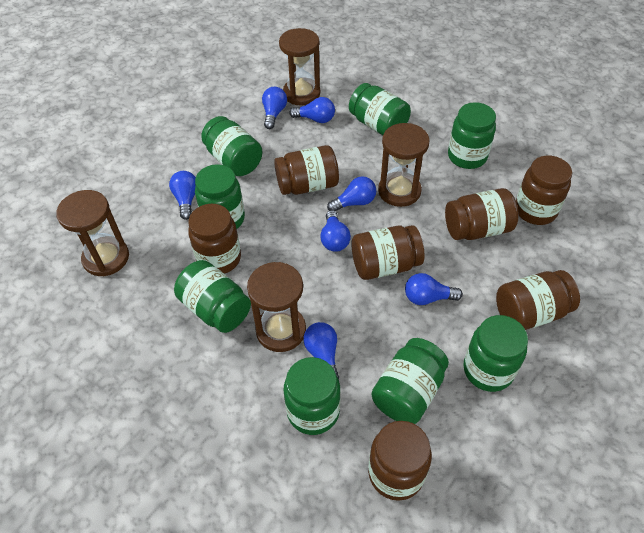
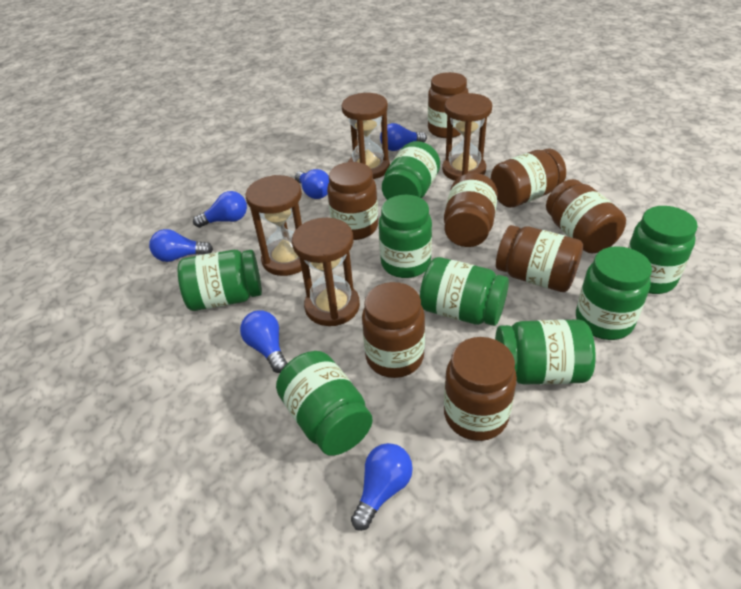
blue light bulb: [169,171,196,220] [262,87,287,129] [289,97,335,123] [303,322,339,379] [320,210,351,252] [327,176,376,211] [405,273,463,305] = 7 -> [149,229,213,262] [193,191,247,228] [240,310,288,373] [295,169,329,199] [351,443,413,531] [380,123,427,151] = 6
brown jar: [188,204,241,274] [274,145,339,195] [352,225,424,280] [368,421,432,501] [445,188,519,240] [496,270,580,330] [516,156,572,225] = 7 -> [327,162,378,240] [362,282,425,378] [428,72,469,138] [444,173,498,247] [444,337,517,441] [491,148,566,208] [496,225,583,292] [546,179,626,253] = 8

